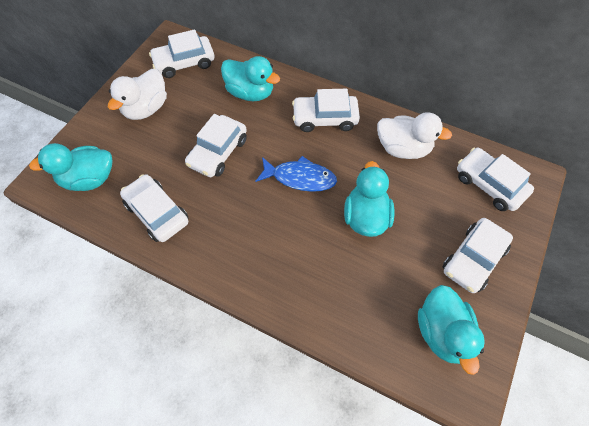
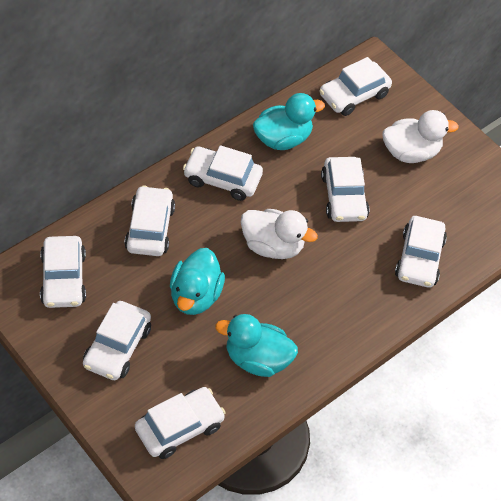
blue fish: [255,156,337,192] = 1 -> none = 0
turquoise duck: [29,143,113,191] [221,56,280,101] [344,161,395,237] [418,285,485,375] = 4 -> [170,248,225,315] [215,314,298,377] [253,93,325,150] = 3
white car: [120,174,188,242] [149,29,214,78] [185,114,247,177] [292,89,360,132] [443,218,513,293] [457,148,534,211] = 6 -> [40,236,86,308] [83,301,151,380] [124,185,175,256] [135,387,226,459] [183,145,263,201] [320,57,392,116] [321,157,370,222] [395,216,447,288] = 8

